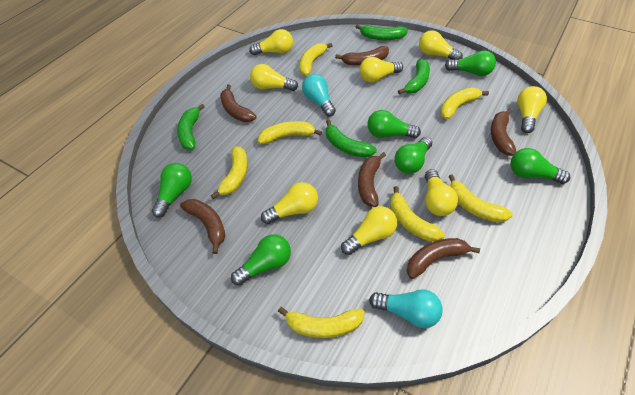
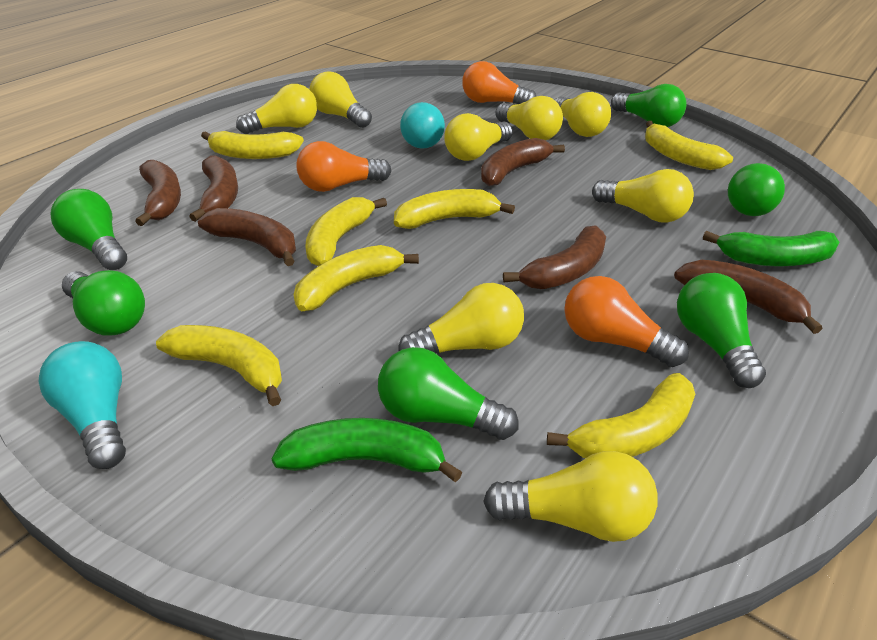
green banana: [177,104,205,150] [326,120,377,158] [356,24,408,40] [398,59,430,94] = 4 -> [272,418,462,483] [703,231,839,267] = 2
orange light bulb: none = 0 -> [297,141,392,192] [462,61,537,104] [564,276,689,367] = 3

